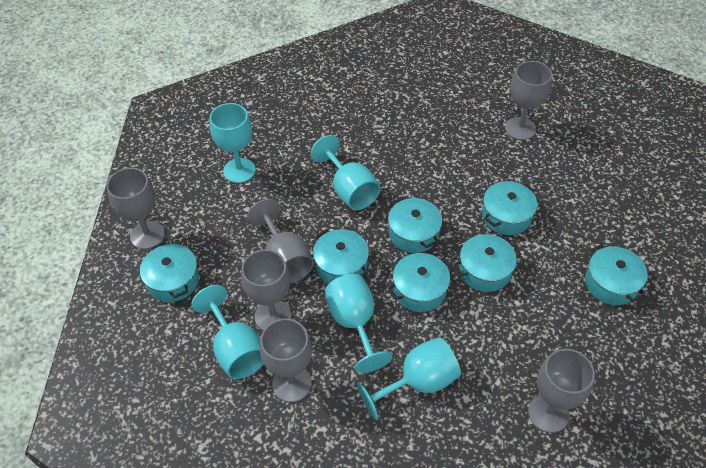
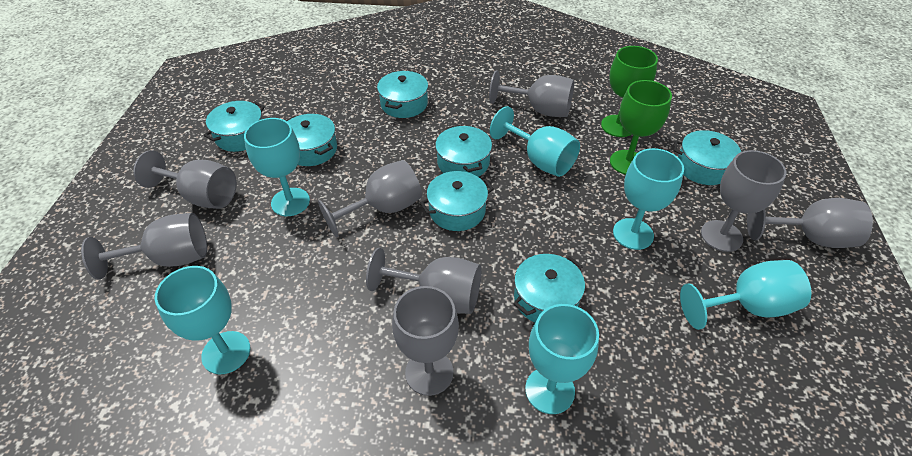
green goblet: none = 0 -> [601,46,658,137] [610,80,672,175] = 2
grey goblet: [107,168,165,249] [241,249,292,330] [247,199,314,283] [260,318,312,402] [505,61,552,140] [528,349,595,433] = 6 -> [81,213,207,280] [134,150,237,209] [318,160,422,238] [366,248,482,314] [392,286,459,396] [489,70,574,117] [701,150,786,252] [747,198,873,248] = 8
turquoise goblet: [192,285,264,379] [210,103,256,183] [311,135,380,210] [325,274,393,373] [357,337,461,420] = 5 -> [155,266,250,374] [244,118,310,216] [490,106,580,177] [525,304,599,414] [613,148,684,250] [680,260,811,330] = 6

